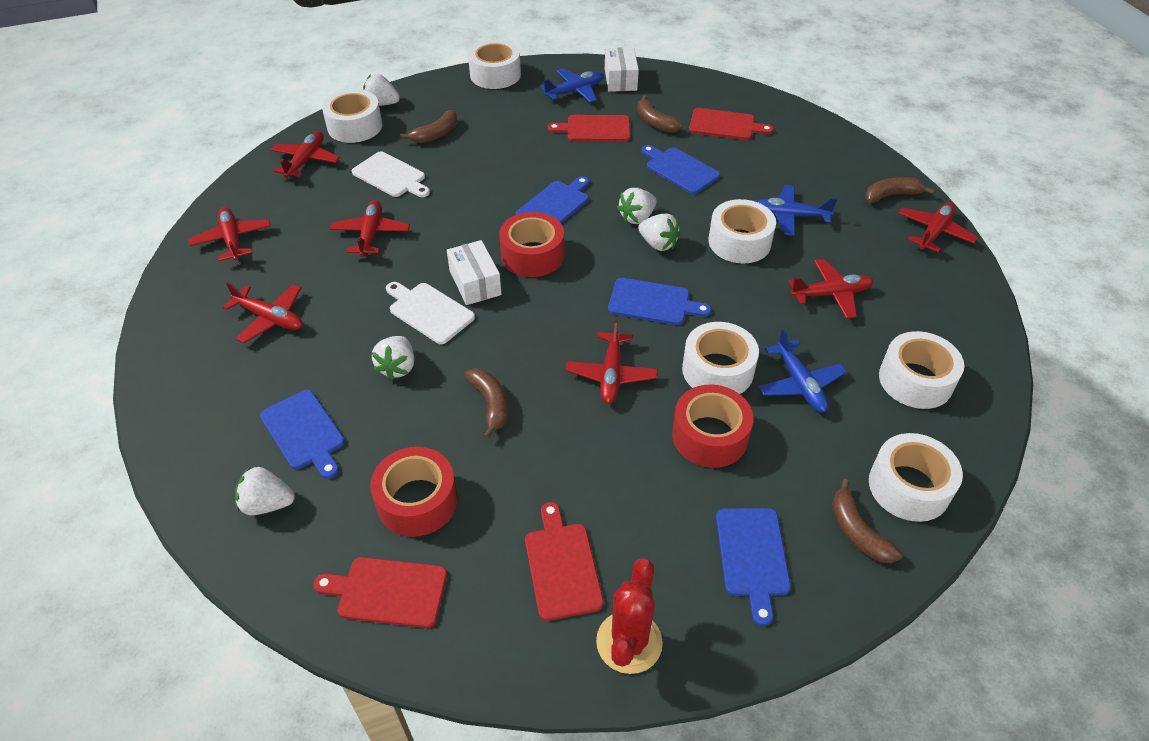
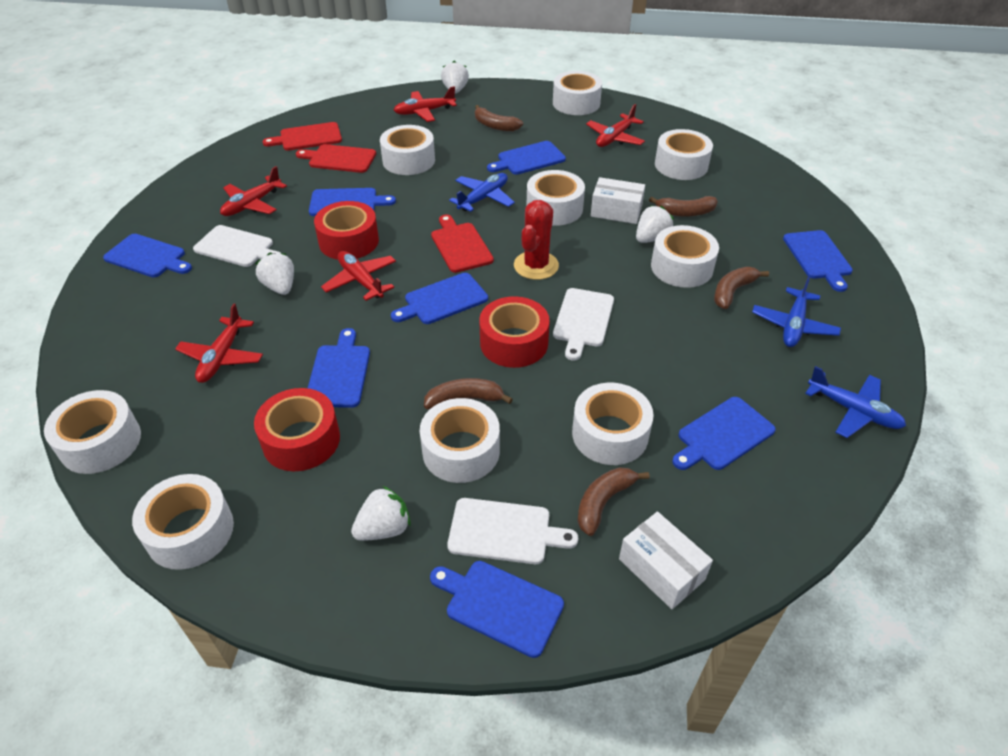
blue cutting board: [260,390,345,479] [516,176,589,224] [608,278,711,325] [641,145,720,194] [716,508,791,626] = 5 -> [103,234,192,277] [308,328,370,408] [309,188,396,216] [391,273,488,324] [430,561,564,658] [487,141,566,175] [672,397,776,470] [783,230,853,292] = 8
red cutting board: [313,557,447,628] [525,502,604,621] [548,115,630,142] [689,108,773,140] = 4 -> [263,122,342,151] [296,144,376,173] [431,214,494,273] = 3
red plane: [188,207,271,261] [223,282,303,343] [271,131,340,178] [330,200,410,257] [565,318,658,404] [788,259,874,319] [898,202,978,252] = 7 -> [175,303,263,383] [220,166,287,216] [321,251,396,301] [394,86,457,122] [586,104,645,147] = 5
white cutting board: [352,152,430,197] [386,282,475,344] = 2 -> [193,225,281,267] [447,498,578,564] [553,288,614,361] = 3
white strawberry: [235,466,295,515] [363,74,400,106] [372,336,415,380] [617,188,657,224] [638,213,681,251] = 5 -> [255,253,294,295] [351,486,411,541] [441,61,469,93] [636,206,674,243] = 4
white tape: [322,89,382,143] [468,40,521,89] [682,322,759,394] [709,199,776,263] [869,433,963,522] [879,331,964,409] = 6 -> [44,390,141,474] [132,474,234,570] [380,125,435,175] [420,398,500,483] [526,170,585,226] [553,71,602,115] [572,383,654,465] [651,225,719,288] [655,129,713,180] = 9

